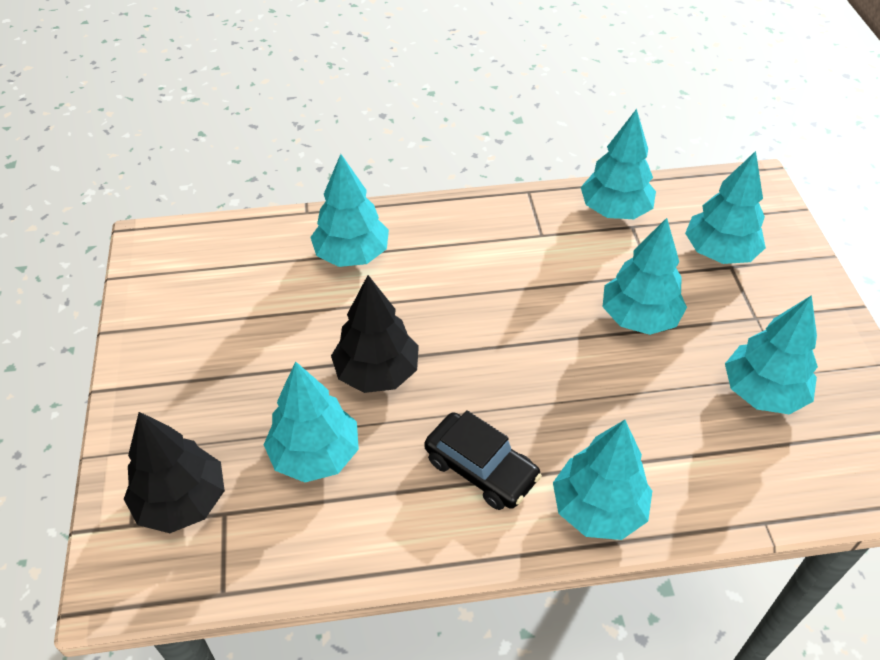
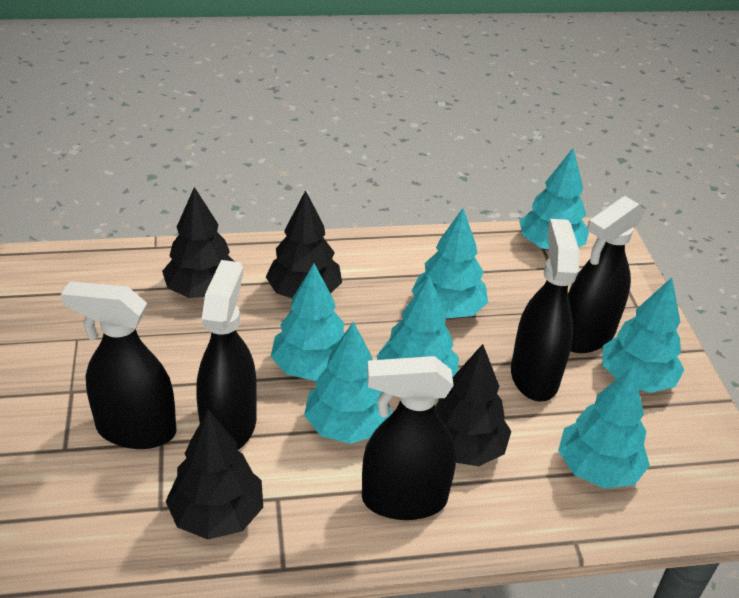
black car: [424,410,542,510] = 1 -> none = 0
black spray bottle: none = 0 -> [61,281,176,449] [196,260,257,450] [362,356,456,520] [511,219,580,402] [568,196,645,353] = 5
black tree: [124,412,225,533] [331,275,419,393] = 2 -> [162,187,235,298] [166,409,263,539] [266,190,342,299] [435,344,511,466] = 4

